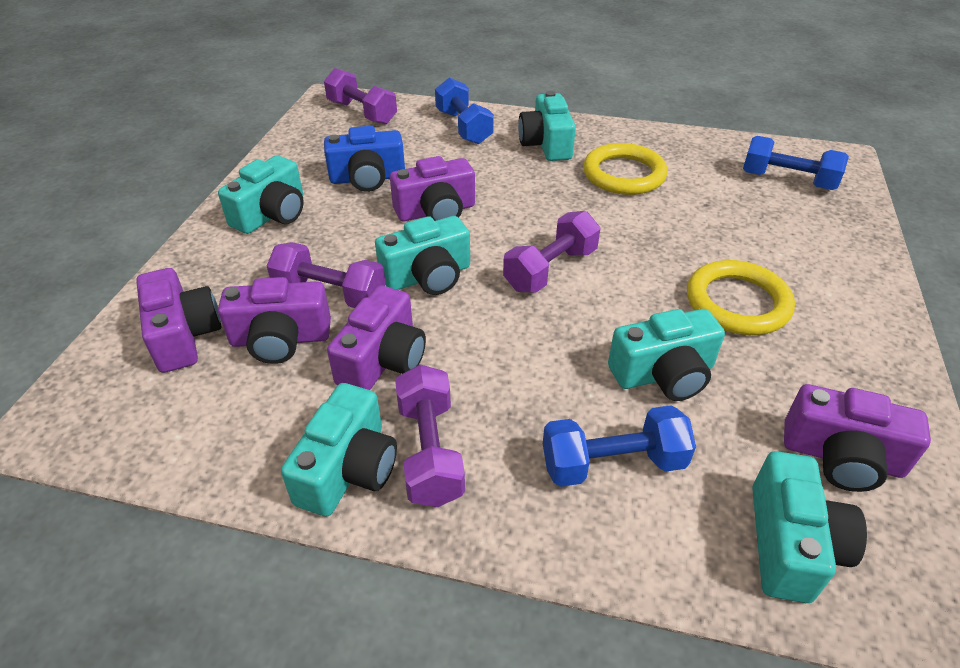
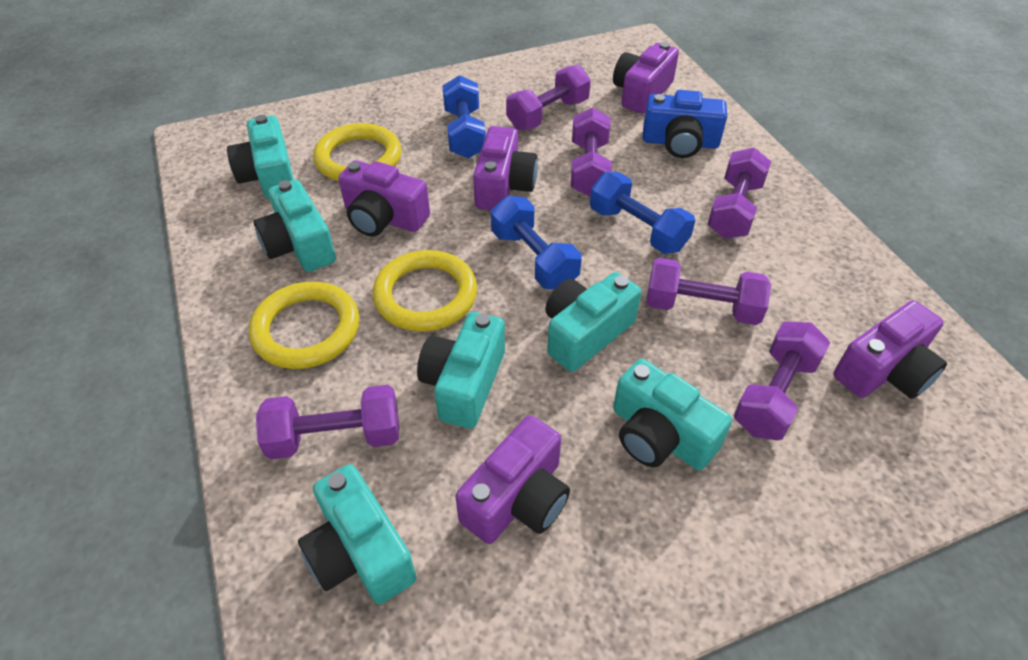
purple dumbbell: [267,242,386,308] [324,68,397,125] [395,365,465,507] [503,211,600,293] = 4 -> [256,385,399,459] [506,65,591,130] [571,108,612,197] [646,258,771,325] [707,147,771,239] [734,322,830,441] = 6
yellow ring: [583,143,668,195] [687,260,795,335] = 2 -> [249,281,360,369] [313,123,401,181] [373,250,477,332] = 3

